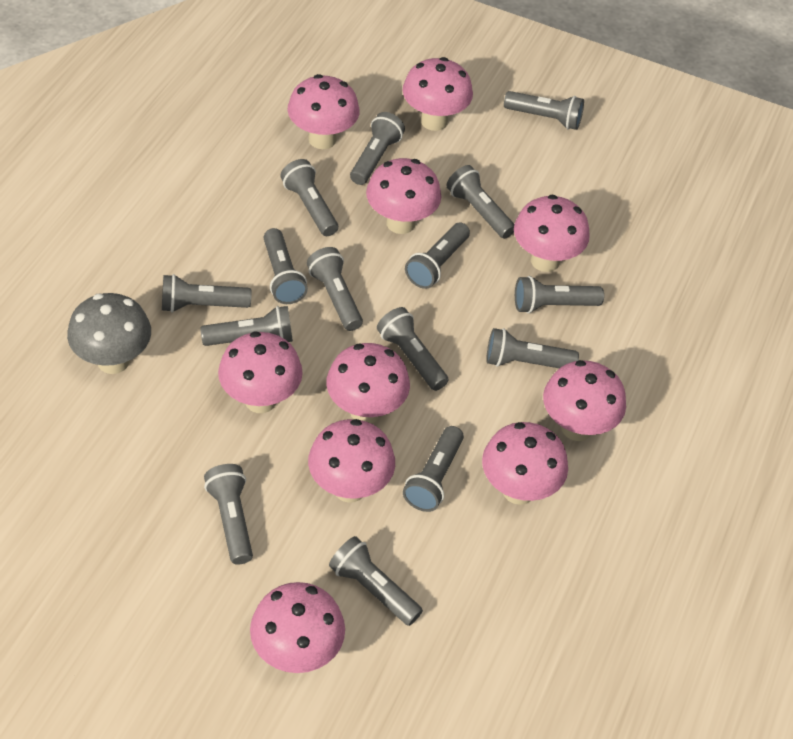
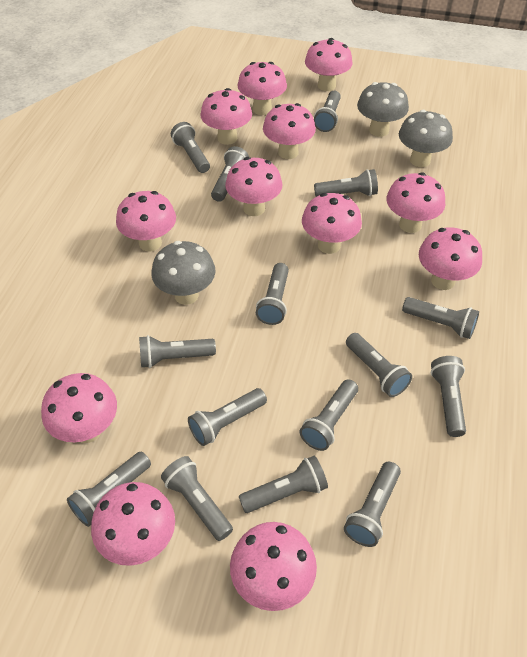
grey mushroom: [67,293,151,374] = 1 -> [151,241,215,305] [357,82,409,137] [399,110,453,167] = 3
pink mushroom: [218,331,303,413] [250,582,345,673] [288,74,360,149] [308,419,395,503] [326,343,410,423] [366,158,441,234] [403,57,473,131] [482,422,568,505] [514,195,590,272] [543,360,626,441] = 10 -> [41,373,117,443] [91,482,175,566] [116,191,176,252] [200,88,252,145] [225,157,283,216] [230,522,317,611] [237,62,287,115] [263,103,316,159] [302,193,362,254] [305,38,353,91] [387,172,445,233] [419,227,482,290] = 12

